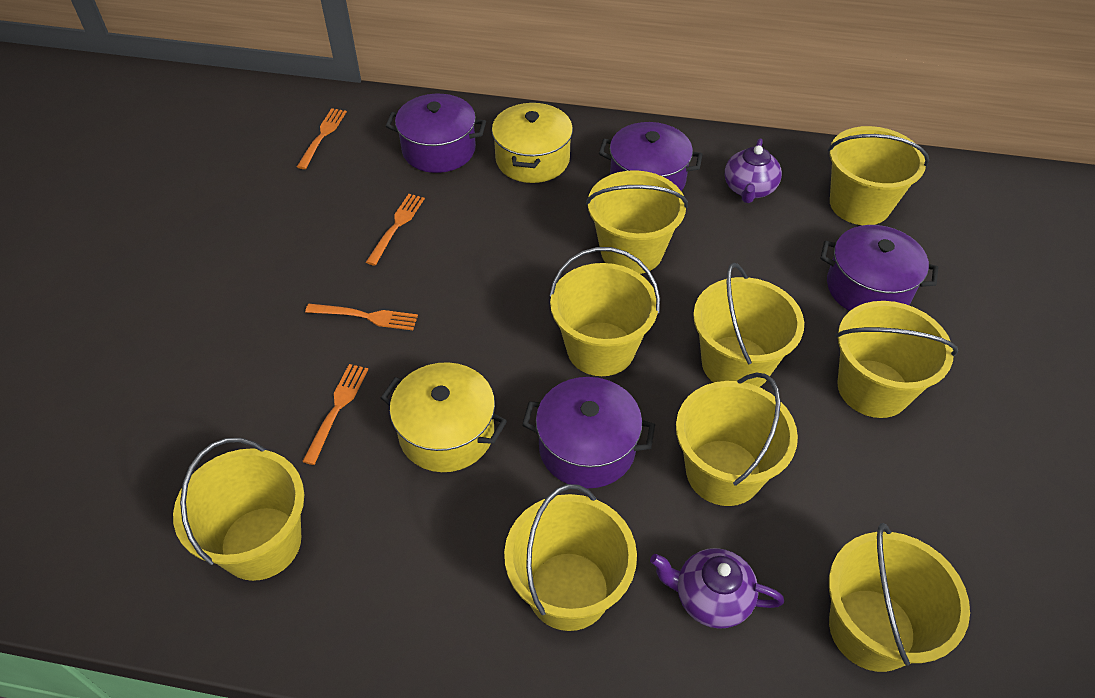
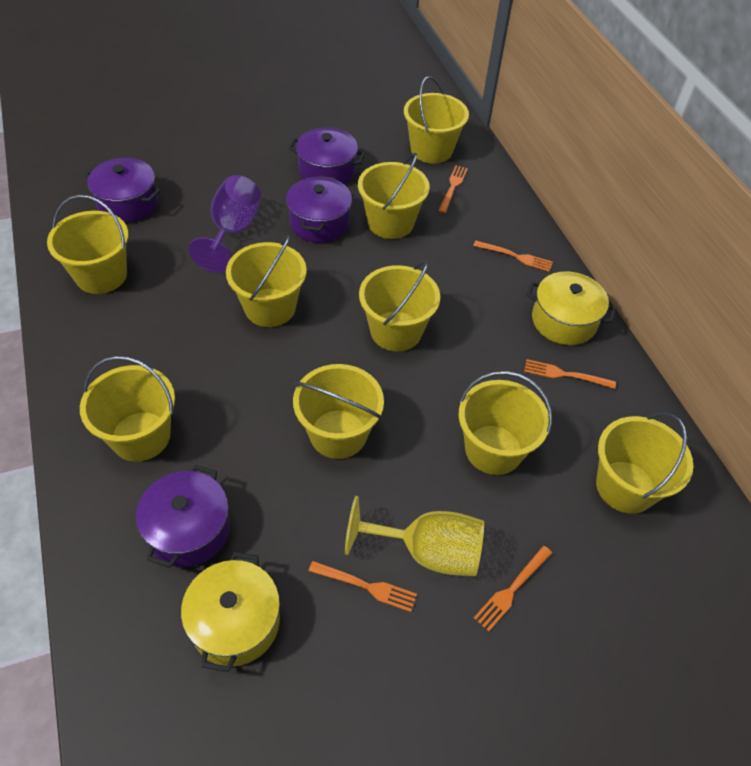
orange fork: [297,108,347,169] [302,364,368,465] [305,304,418,330] [366,194,425,266] = 4 -> [309,561,417,612] [438,166,468,213] [473,241,553,272] [474,546,552,632] [524,359,616,389] = 5
purple goblet: none = 0 -> [188,175,261,273] = 1
purple teapot: [650,548,784,629] [724,138,782,203] = 2 -> none = 0
yellow goblet: none = 0 -> [345,496,484,576] = 1

